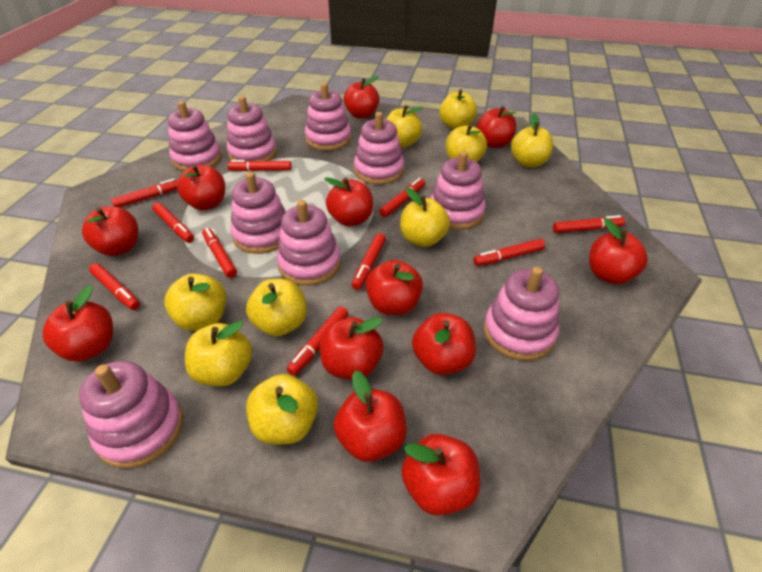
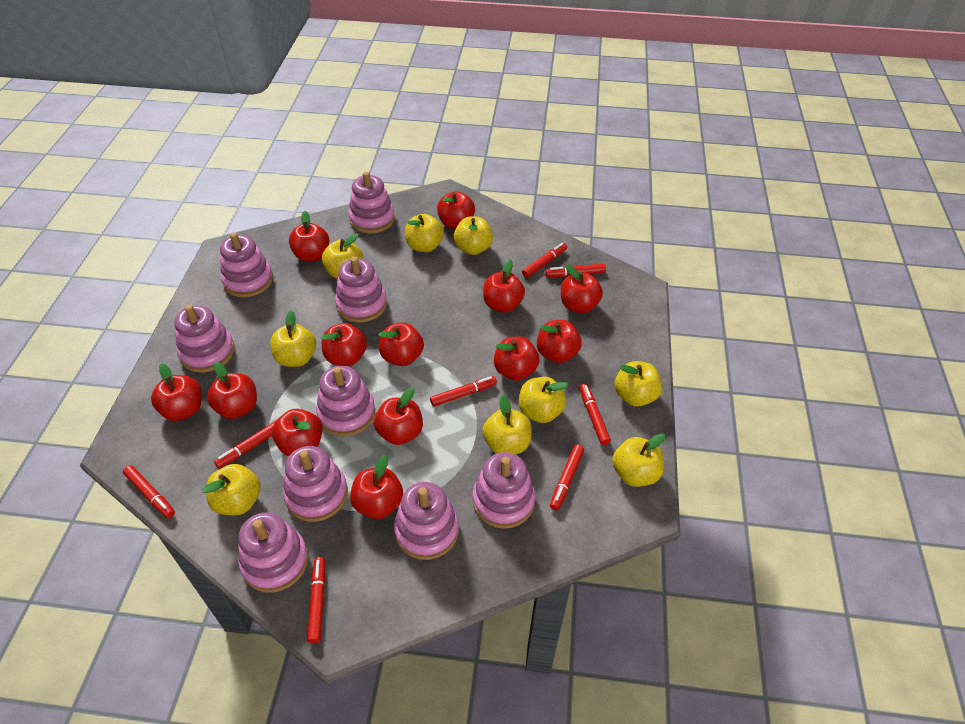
red apple: [42,285,113,362] [82,206,138,256] [177,164,225,210] [320,317,384,380] [324,177,373,226] [334,370,407,462] [344,76,380,119] [366,260,423,315] [401,434,480,516] [412,313,476,375] [477,106,516,148] [589,218,648,284] = 12 -> [151,363,202,421] [207,362,257,419] [272,409,322,456] [289,211,329,262] [321,323,367,366] [350,455,403,519] [374,388,423,445] [378,323,424,366] [437,191,475,229] [483,259,525,313] [494,337,539,381] [537,320,582,363] [561,265,603,313] = 13
red marker: [89,263,140,310] [111,178,179,207] [152,203,194,243] [202,228,237,278] [227,160,291,171] [287,307,348,376] [352,233,386,290] [380,178,425,217] [473,239,545,266] [553,215,625,233] = 10 -> [123,465,175,518] [214,421,276,468] [307,557,325,643] [430,376,497,407] [522,243,567,278] [545,264,606,277] [550,445,584,510] [580,384,611,445] = 8

